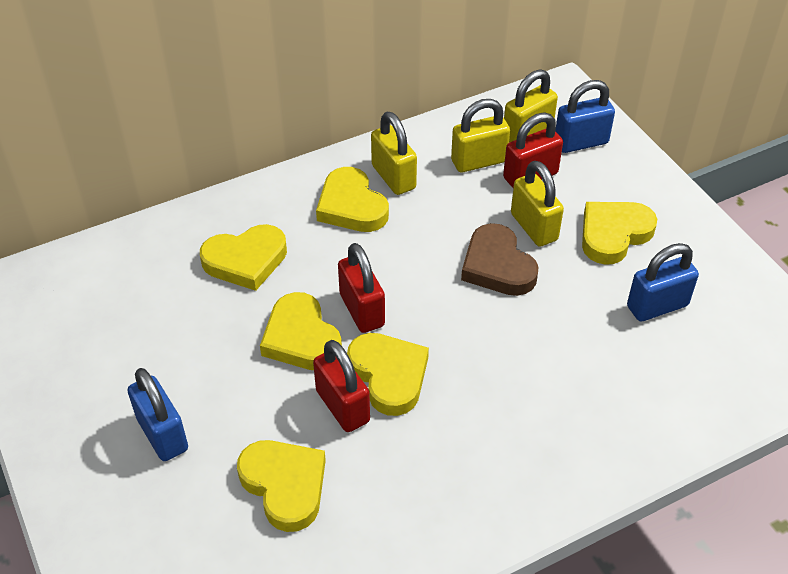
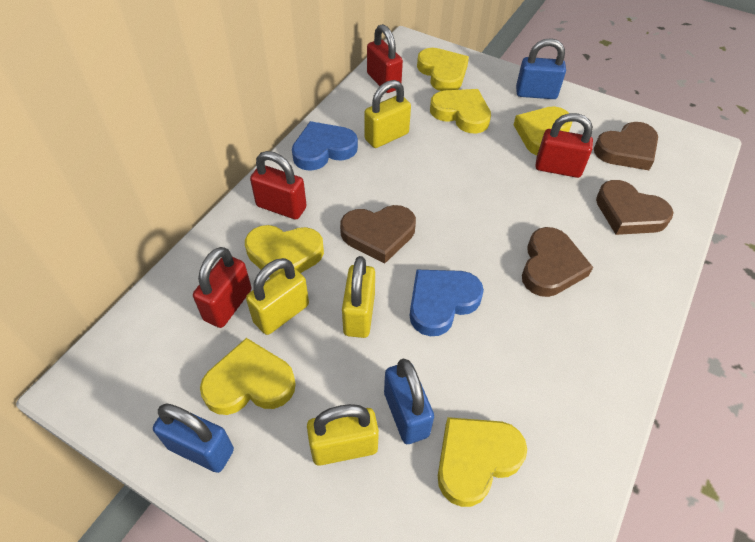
blue heart: none = 0 -> [292,121,358,171] [410,270,484,336] = 2
brown heart: [461,223,538,296] = 1 -> [340,205,416,263] [522,227,593,297] [594,122,658,170] [596,180,674,235] = 4
red padlock: [313,340,370,432] [338,243,385,333] [503,113,563,188] = 3 -> [193,247,251,328] [250,151,307,219] [367,24,403,93] [536,113,593,178] = 4

